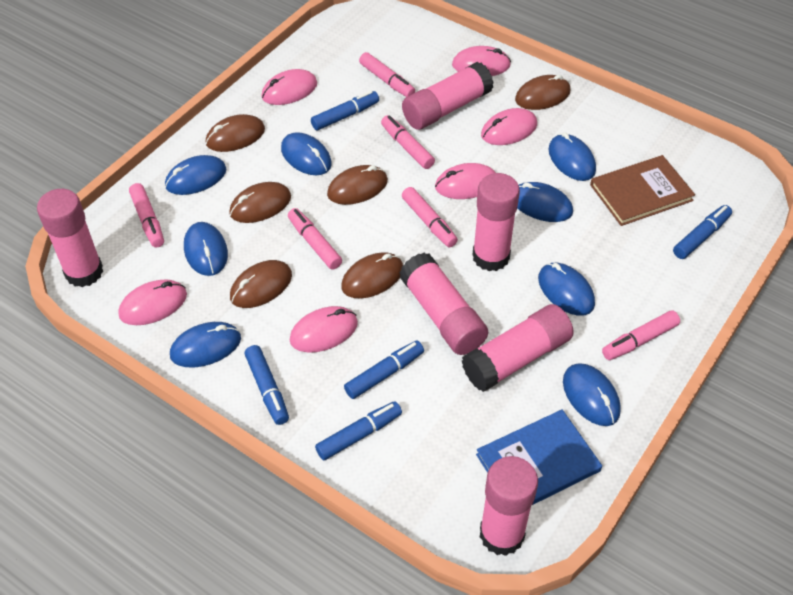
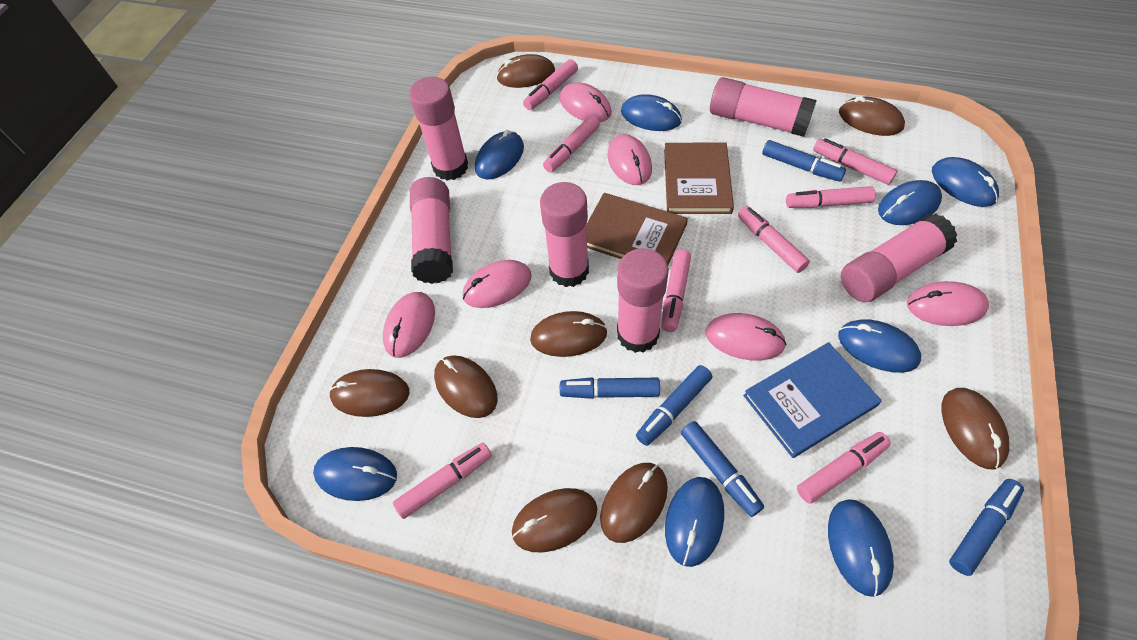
brown book: [590,155,695,226] = 1 -> [586,193,688,265] [664,142,734,214] = 2
brown mouse: [206,114,265,152] [229,182,291,223] [230,260,292,308] [327,165,388,205] [341,252,403,299] [515,75,570,110] = 6 -> [329,369,409,417] [434,355,498,418] [496,54,555,88] [512,488,597,552] [530,311,607,357] [600,463,668,543] [839,96,905,136] [942,388,1009,469] = 8
pink marker: [129,183,164,248] [288,208,342,269] [359,52,415,97] [381,115,435,169] [402,187,458,247] [602,310,680,360] = 6 -> [393,443,492,519] [523,59,578,110] [543,115,600,172] [662,249,691,332] [738,206,810,273] [786,186,876,208] [797,432,891,504] [813,138,897,185] = 8

